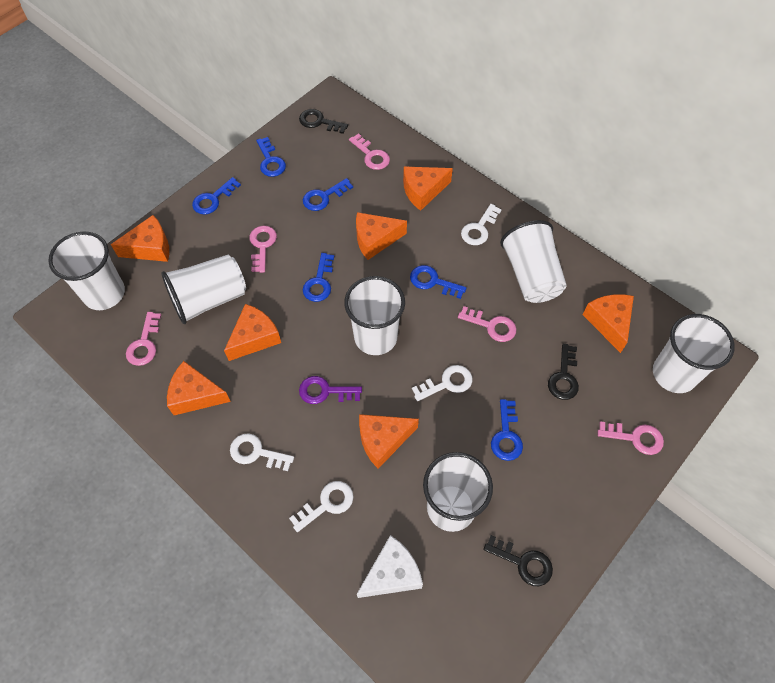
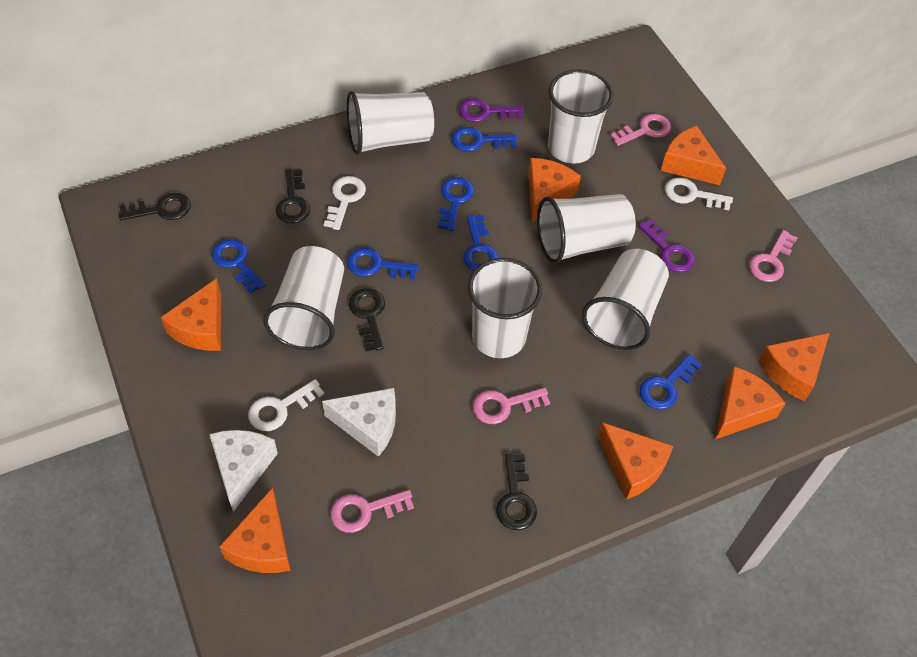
black key: [299,109,348,134] [484,535,553,586] [548,344,579,400] = 3 -> [119,193,191,221] [276,169,310,224] [349,288,385,351] [496,453,537,530] = 4
pink key: [126,312,161,366] [249,226,277,273] [349,133,390,170] [458,306,517,342] [598,421,664,455] = 5 -> [330,490,414,533] [472,388,550,424] [610,114,671,146] [749,230,797,282] = 4
purple key: [299,376,362,404] = 1 -> [459,98,524,122] [638,219,695,273] = 2
white cheese: [357,535,423,598] = 1 -> [209,430,278,512] [322,388,396,457] = 2
white key: [230,433,294,471] [289,481,354,532] [412,365,472,401] [461,204,502,245] = 4 -> [248,379,324,431] [324,176,366,230] [665,177,733,210] = 3

